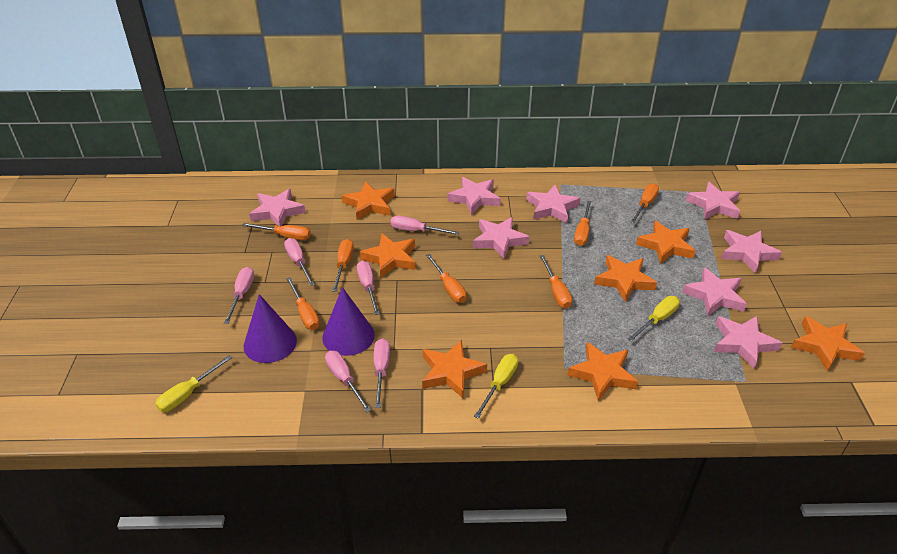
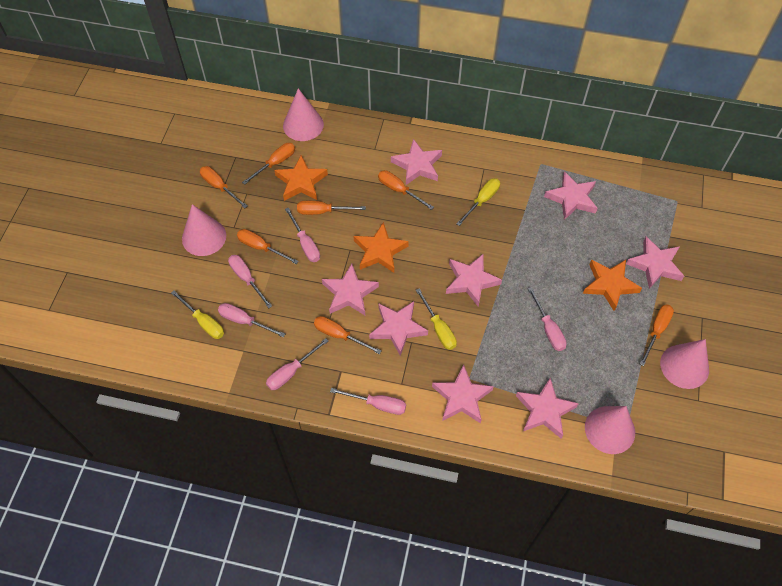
orange star: [342,181,395,220] [360,233,416,278] [422,340,487,398] [567,342,638,401] [594,255,657,302] [636,221,695,264] [791,316,865,372] = 7 -> [274,155,328,201] [353,222,409,273] [583,260,642,311] = 3
pink cone: none = 0 -> [182,204,226,256] [283,88,324,141] [585,406,635,454] [660,339,709,389] = 4
purple cone: [244,294,297,363] [322,287,375,356] = 2 -> none = 0

